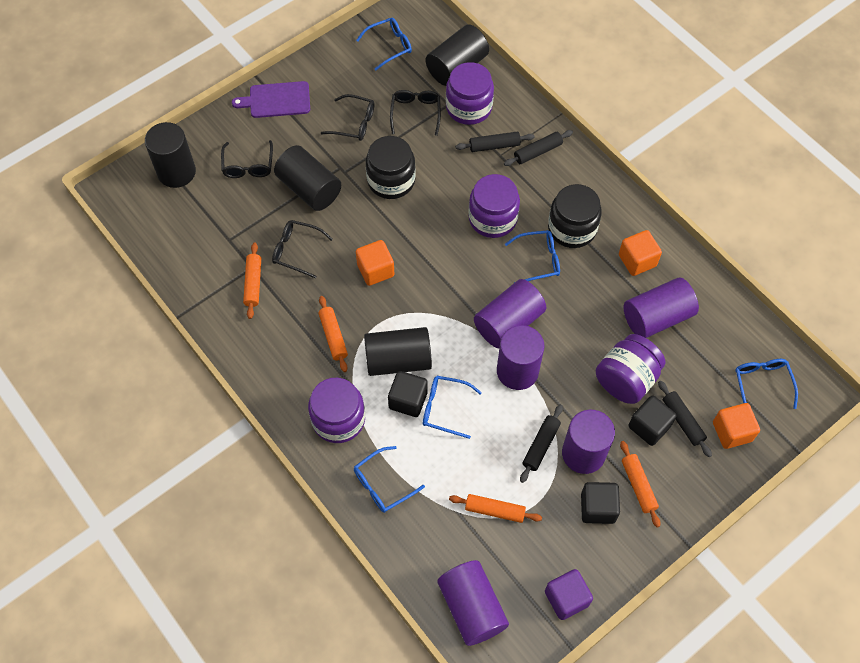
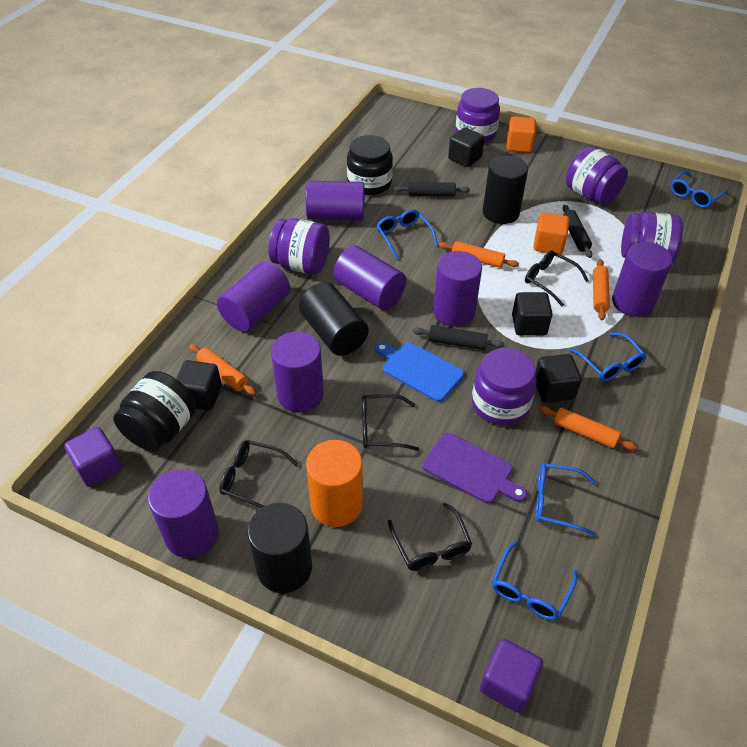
black cube: [388,371,428,417] [581,482,620,524] [628,395,676,446] = 3 -> [176,360,222,410] [448,128,484,167] [512,292,553,336] [535,354,581,403] = 4
black cylinder: [145,122,196,188] [274,145,341,211] [364,327,432,376] [426,25,489,86] = 4 -> [248,503,312,593] [299,282,368,356] [483,155,528,224] = 3
black rolling pin: [455,132,535,152] [504,130,573,166] [520,405,563,483] [658,381,712,457] = 4 -> [394,182,470,196] [412,325,504,350] [562,205,592,258] = 3
blue cutting board: none = 0 -> [375,342,464,402] = 1
orange cube: [356,240,395,286] [619,230,662,276] [713,403,760,449] = 3 -> [507,116,536,153] [533,212,569,255] = 2
orange cylinder: none = 0 -> [306,440,363,527] = 1
purple cube: [545,569,593,620] = 1 -> [64,427,122,487] [480,639,543,713] = 2
purple cylinder: [437,560,509,646] [474,279,546,348] [497,325,544,390] [562,410,615,474] [624,277,699,338] = 5 -> [148,469,219,558] [217,261,290,332] [271,332,324,413] [306,181,365,221] [333,245,406,310] [433,251,482,327] [612,242,672,317] = 7
purple jar: [308,378,365,443] [446,62,494,125] [468,174,520,238] [596,334,665,404] = 4 -> [269,218,330,275] [456,88,500,143] [472,348,537,425] [566,146,628,205] [621,212,683,263] = 5

